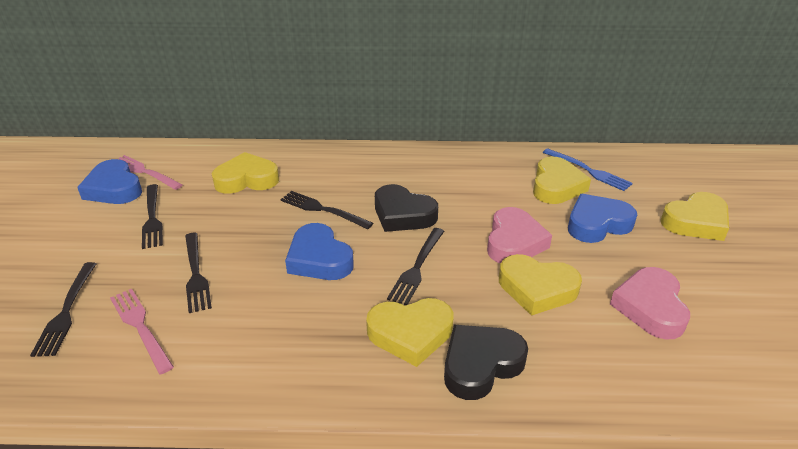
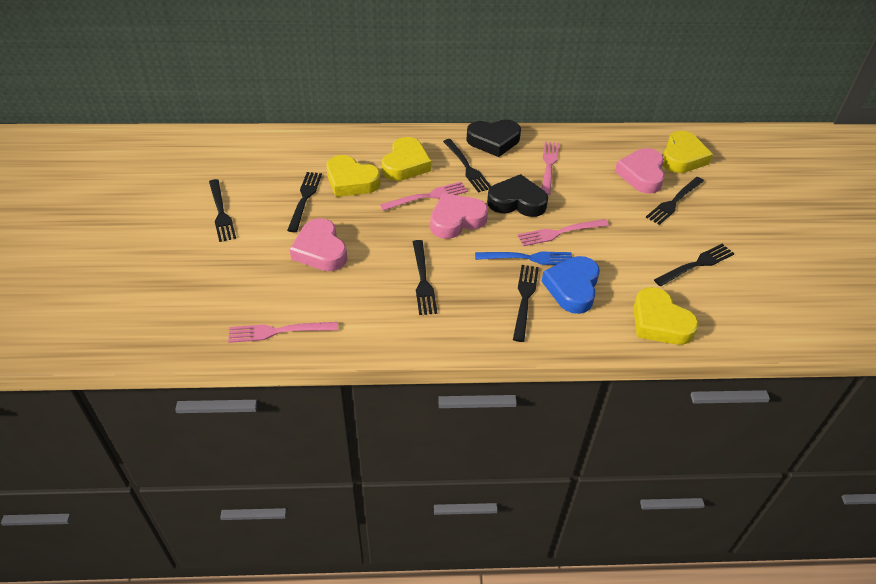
black fork: [30,262,96,357] [142,184,163,249] [185,233,212,313] [280,191,373,229] [387,228,444,305] = 5 -> [209,179,236,242] [287,172,322,232] [413,240,437,315] [443,139,491,193] [513,265,539,342] [646,177,704,225] [654,244,735,286] = 7
blue heart: [77,159,142,204] [285,223,354,280] [568,194,637,243] = 3 -> [541,256,600,314] = 1
pink fork: [110,289,174,375] [119,155,183,190] = 2 -> [228,322,338,343] [380,182,468,211] [517,219,609,246] [542,141,559,196] = 4
pink heart: [487,207,552,263] [610,267,690,340] = 2 -> [290,218,347,271] [430,193,488,239] [615,148,665,194] = 3
yellow heart: [212,152,279,194] [366,298,454,367] [499,254,582,316] [533,157,591,204] [660,192,729,241] = 5 -> [326,155,381,197] [382,137,432,181] [633,287,699,345] [663,131,713,173] = 4

